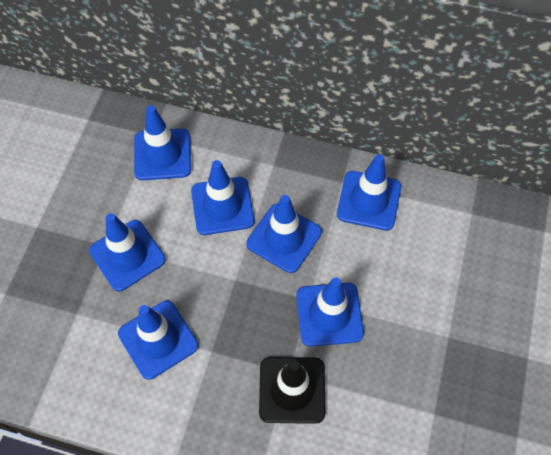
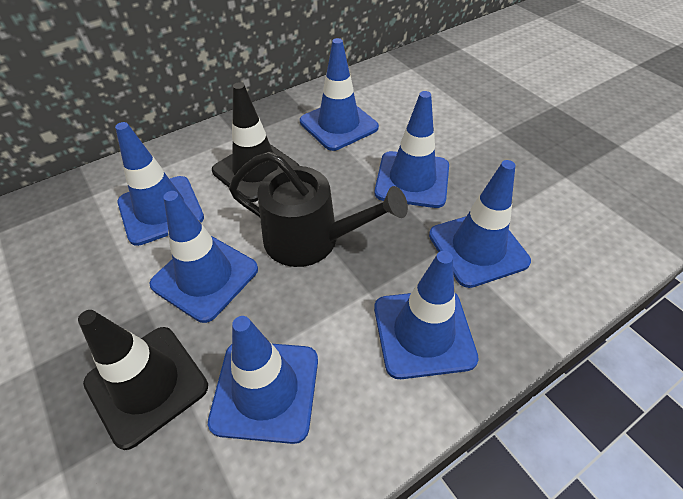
black traffic cone: [259,357,325,424] = 1 -> [78,310,208,450] [212,82,299,202] = 2
black watering can: none = 0 -> [229,152,408,267] = 1

